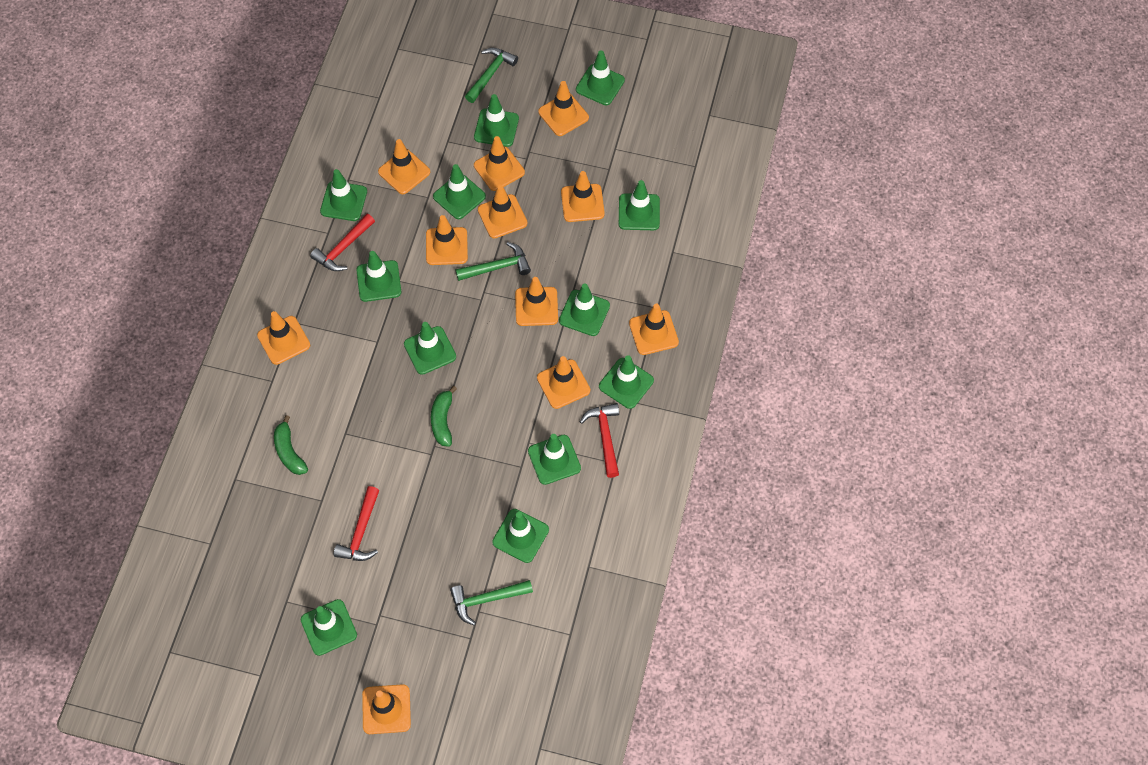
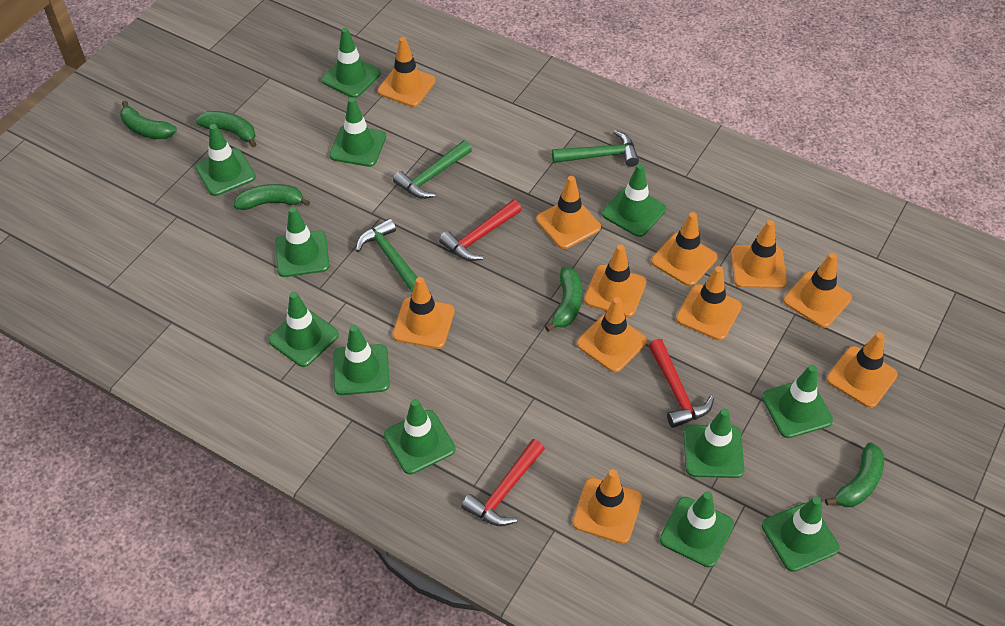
green banana: [274,415,308,475] [431,386,457,447] = 2 -> [120,101,177,139] [196,111,257,147] [234,184,310,210] [545,267,583,332] [825,442,884,507] = 5

